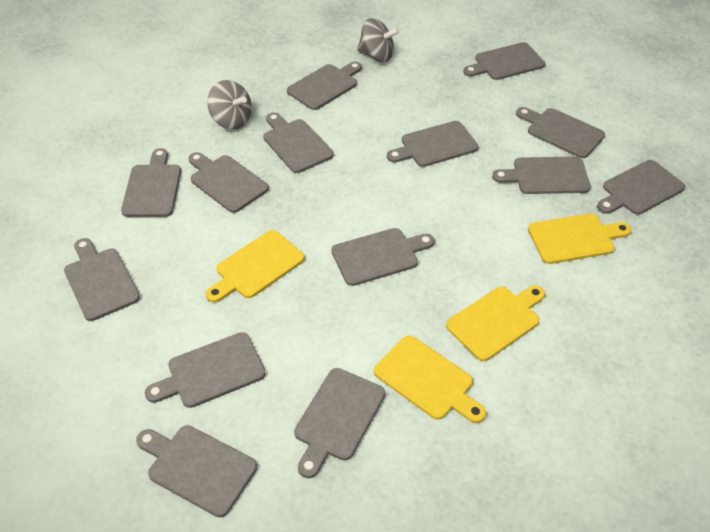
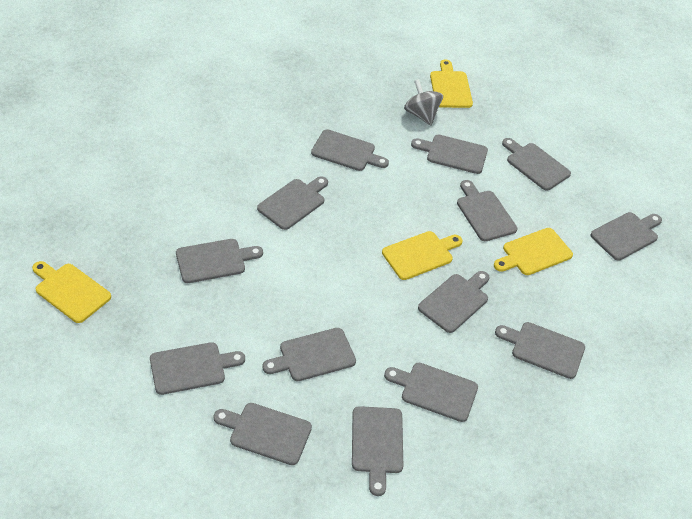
grey spinning top: [207,80,252,130] [357,18,400,62] = 2 -> [404,79,443,126] = 1

